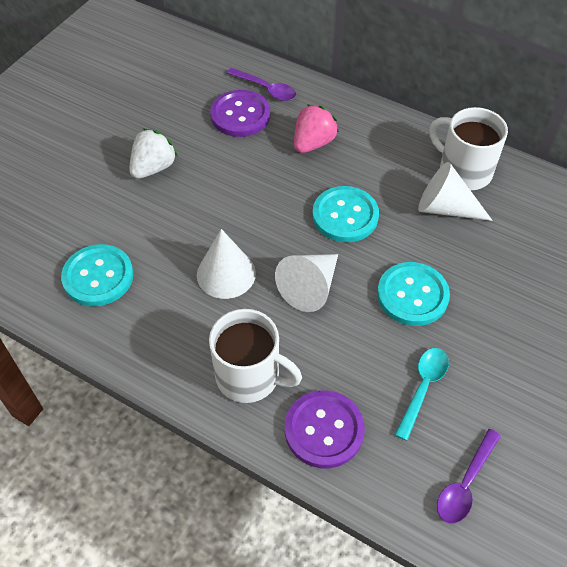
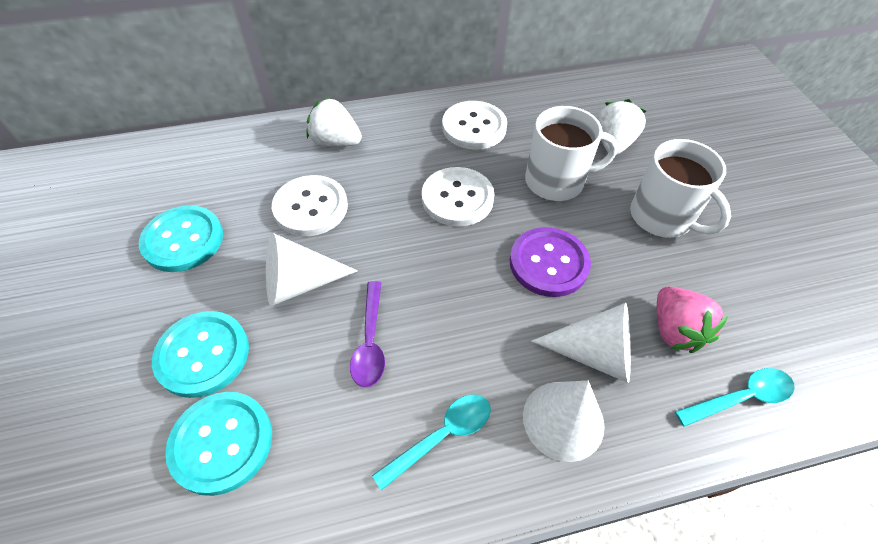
purple button: [210,90,270,137] [285,390,365,468] = 2 -> [510,227,591,297] = 1
purple spoon: [227,68,296,101] [437,429,501,523] = 2 -> [350,281,385,388] = 1
turquoise spoon: [395,348,449,441] = 1 -> [372,395,491,491] [675,368,795,427] = 2
white button: none = 0 -> [272,175,348,236] [422,167,495,226] [442,101,507,150] = 3
white strawberry: [129,129,178,179] = 1 -> [306,98,362,147] [597,99,646,155] = 2

